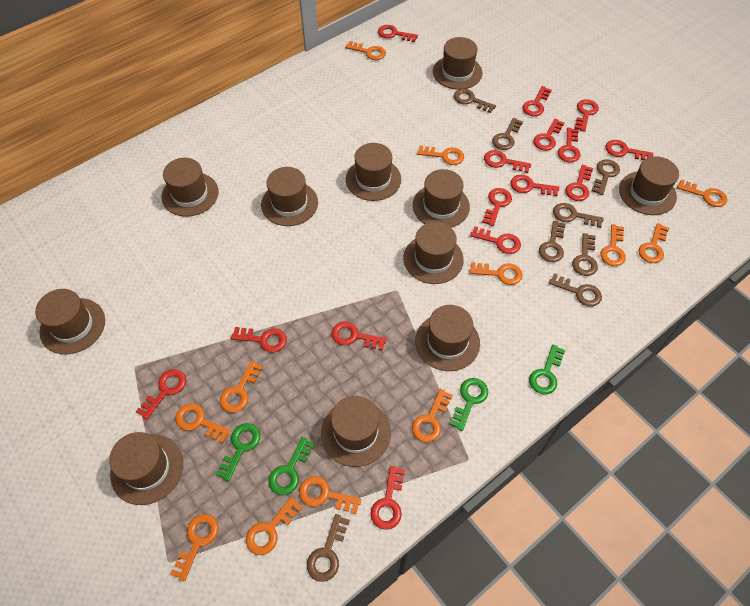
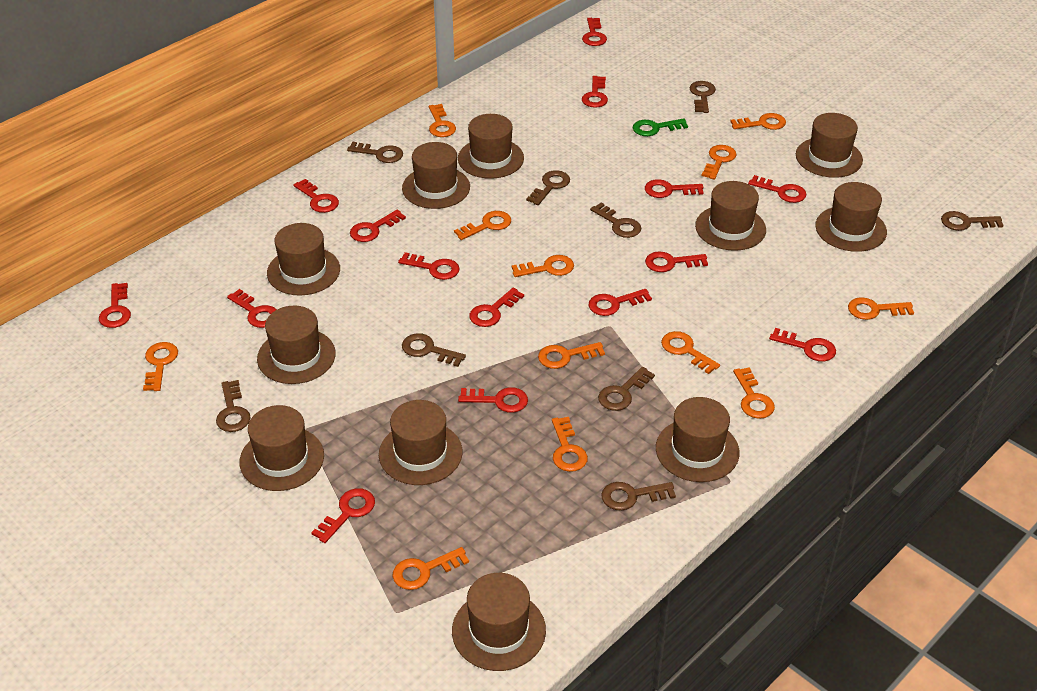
brown key: [307,514,350,582] [454,89,496,113] [492,118,523,150] [539,221,565,262] [549,273,602,307] [553,203,604,228] [572,233,598,276] [592,159,620,195] = 8 -> [216,380,251,432] [347,142,403,163] [402,333,466,367] [526,170,570,205] [590,203,641,238] [598,367,655,411] [601,482,676,511] [690,81,716,113] [941,211,1004,231] = 9
green key: [216,423,260,481] [268,437,315,495] [449,378,488,431] [529,345,566,394] = 4 -> [633,119,688,136] = 1

